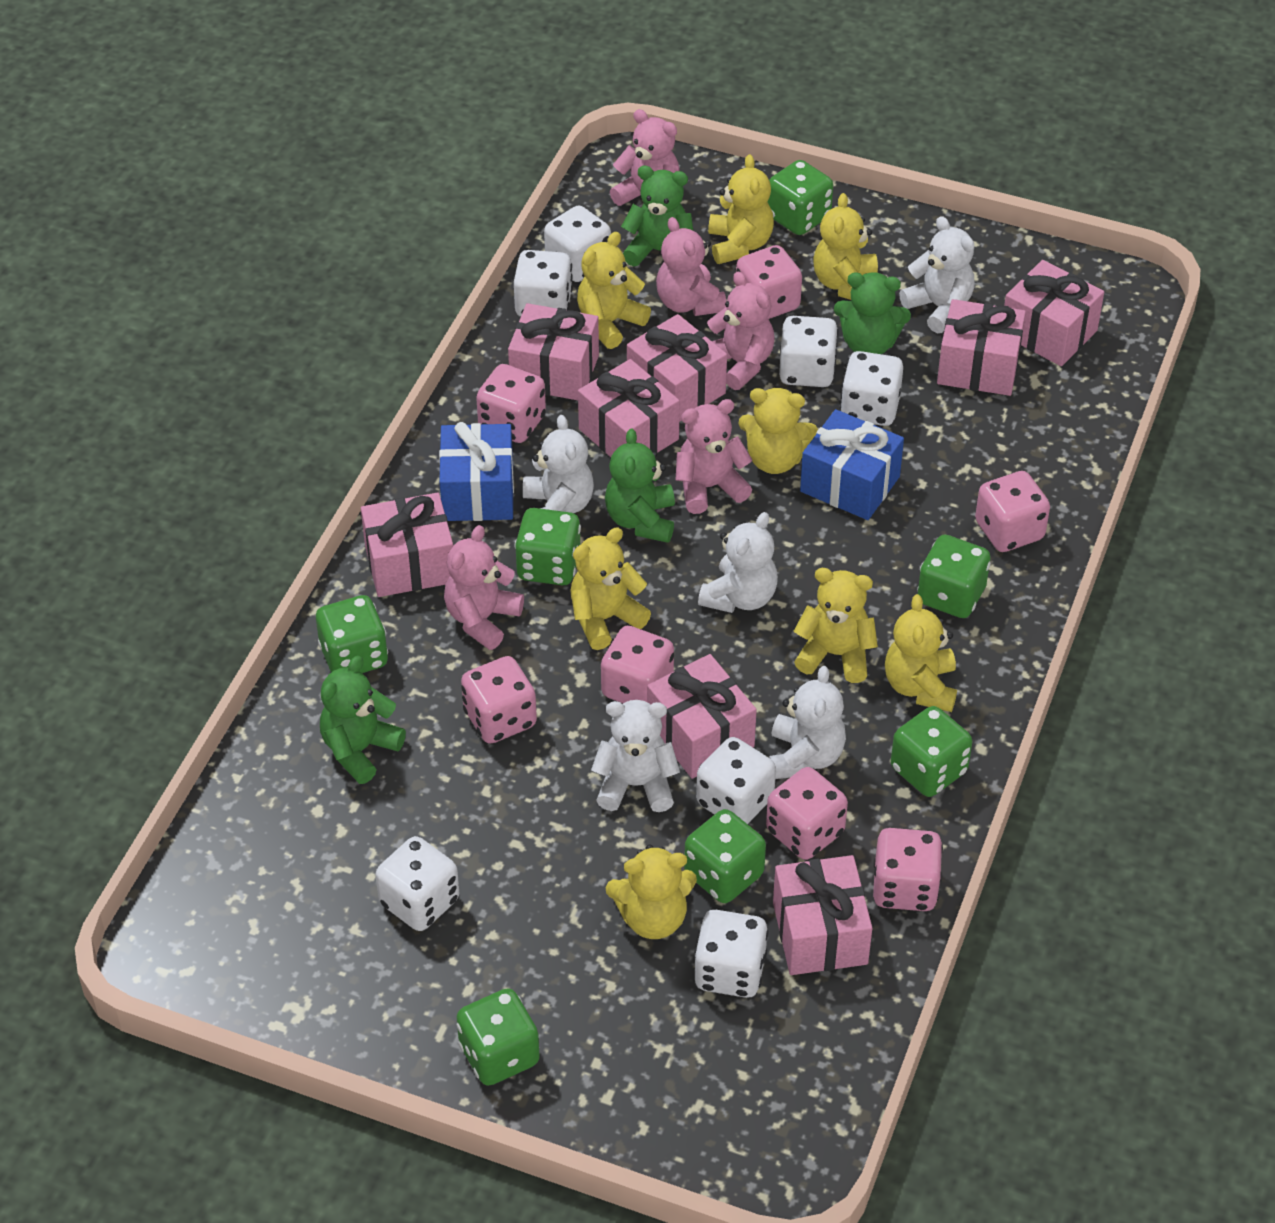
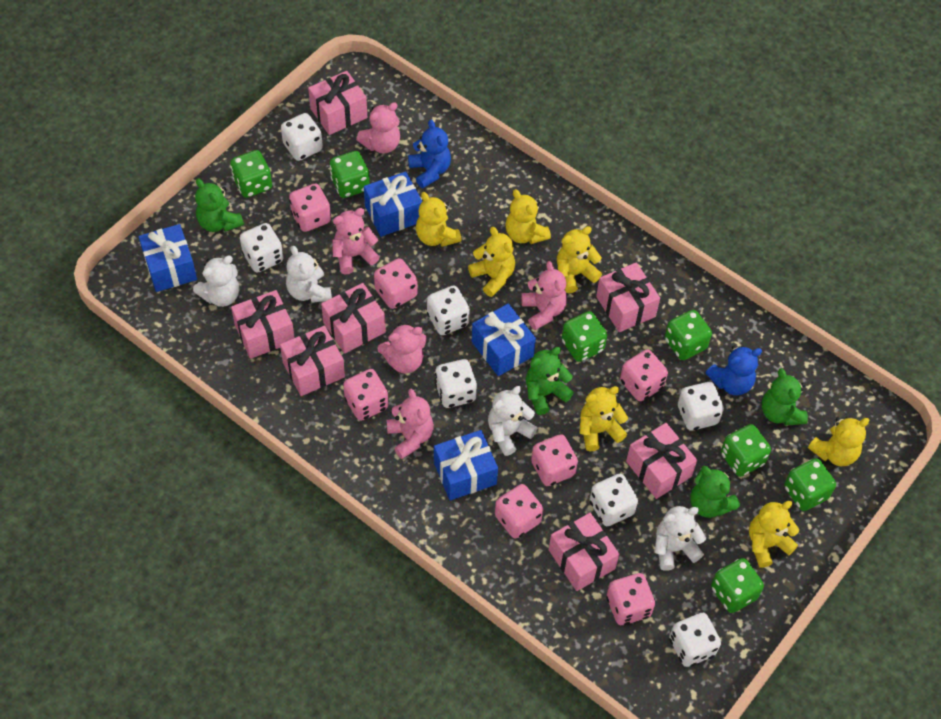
blue gift: [439,422,514,521] [800,409,904,520] = 2 -> [139,224,197,292] [364,172,422,237] [434,430,498,501] [472,303,536,376] = 4
blue teddy bear: none = 0 -> [408,120,451,188] [706,345,762,395] = 2
pink gift: [361,493,453,597] [508,303,599,400] [578,359,680,457] [627,314,727,422] [647,654,757,779] [773,855,872,975] [937,299,1026,396] [1004,260,1104,366] = 8 -> [231,290,295,359] [280,326,345,396] [308,71,367,135] [321,283,386,354] [549,513,619,591] [596,262,660,332] [626,423,697,499] = 7
white teddy bear: [523,415,594,513] [591,700,680,812] [698,512,778,613] [769,666,846,779] [899,216,975,333] = 5 -> [193,256,239,307] [286,246,332,303] [488,386,537,456] [655,506,706,571] = 4
yellow teddy bear: [570,527,651,650] [577,232,651,349] [606,845,697,939] [708,154,774,264] [739,388,818,474] [793,568,878,683] [813,193,878,300] [885,594,957,712] = 8 -> [416,192,462,247] [468,227,515,297] [505,189,551,244] [557,226,602,293] [580,386,628,451] [749,501,799,568] [808,417,869,466] = 7

